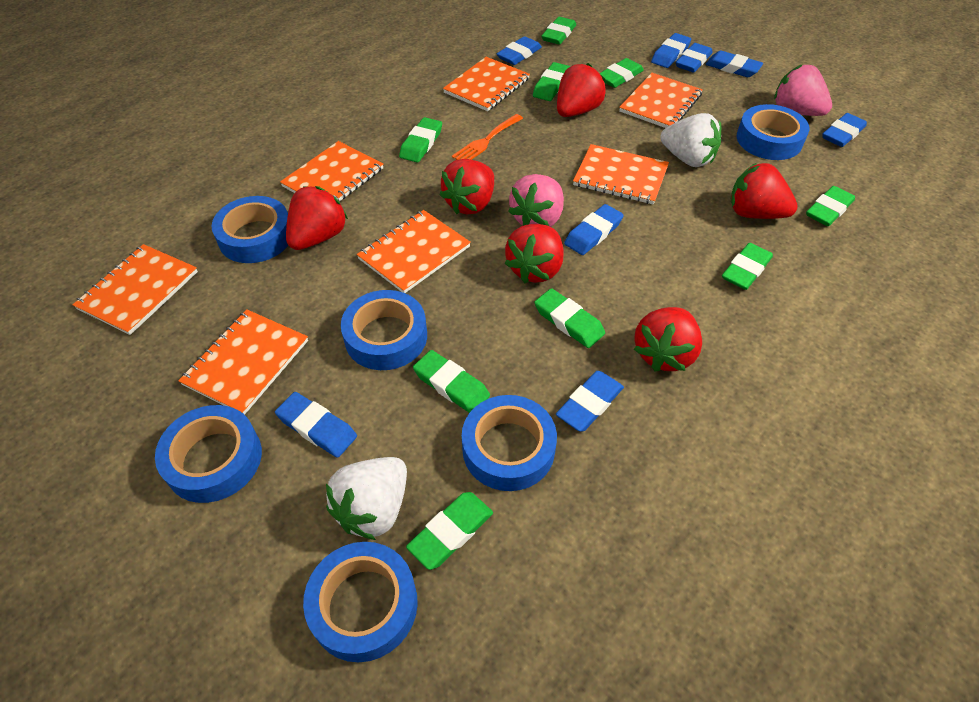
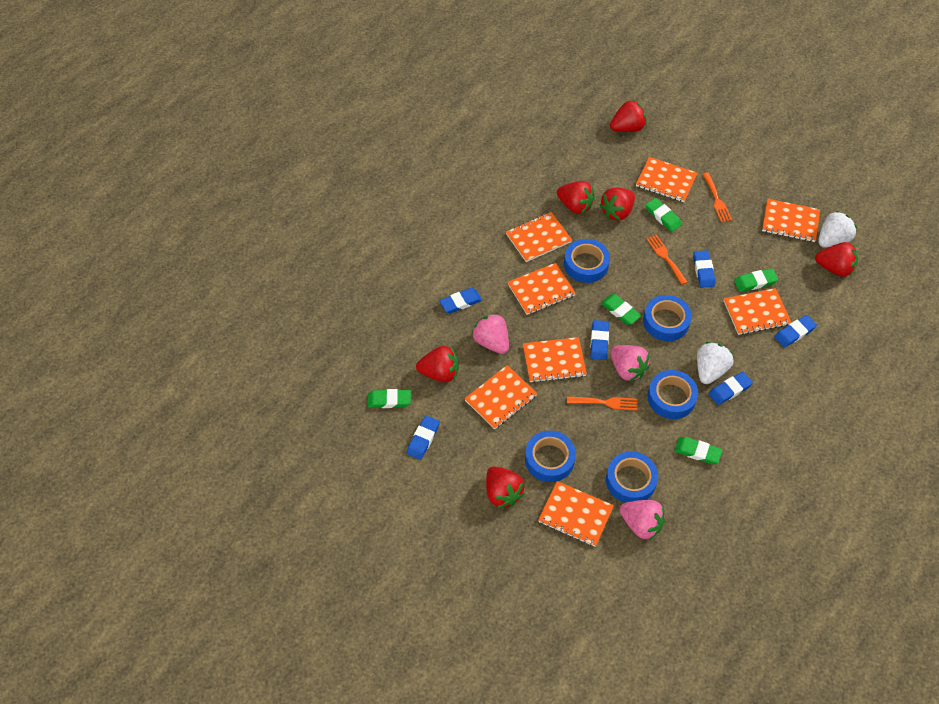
blue eraser: [275,392,357,458] [497,36,542,65] [556,371,624,432] [564,204,624,255] [651,33,691,68] [676,43,712,72] [706,51,763,77] [822,113,867,147] = 8 -> [406,416,440,460] [440,288,482,313] [590,320,609,360] [693,250,715,288] [709,372,753,405] [775,315,817,348] = 6
blue tape: [155,405,262,503] [212,196,288,263] [303,542,418,662] [341,290,427,370] [462,395,557,491] [737,104,809,160] = 6 -> [525,431,576,482] [564,239,610,283] [606,451,658,503] [643,295,692,341] [647,370,698,419] = 5
green eraser: [399,117,442,162] [406,492,493,570] [413,350,490,413] [533,62,571,101] [534,288,605,348] [541,17,576,45] [599,58,644,88] [722,243,773,290] [806,186,855,226] = 9 -> [368,389,411,408] [601,294,641,325] [646,198,682,232] [674,437,723,464] [734,269,778,292] = 5
orange fork: [452,114,523,160] = 1 -> [567,396,637,411] [646,234,687,285] [703,172,732,222] = 3
orange notebook: [72,244,198,335] [178,310,308,415] [280,141,383,202] [357,210,471,293] [443,57,530,111] [573,144,669,205] [619,73,703,128] = 7 -> [464,365,538,429] [506,212,572,262] [508,263,576,315] [523,337,587,383] [538,481,614,547] [636,157,697,202] [724,288,792,335] [762,199,820,242] = 8
pink strawberry: [508,174,564,227] [774,64,832,116] = 2 -> [472,313,509,354] [610,345,650,382] [619,500,665,541] = 3

